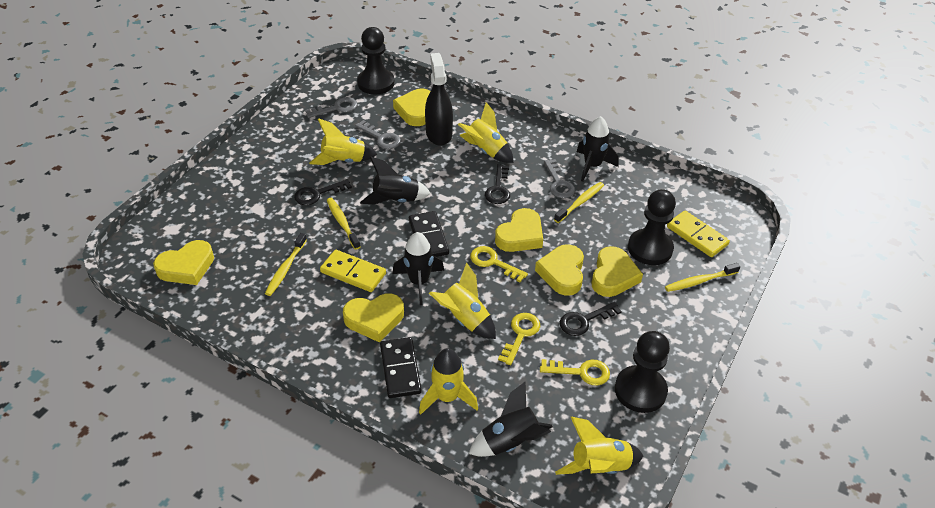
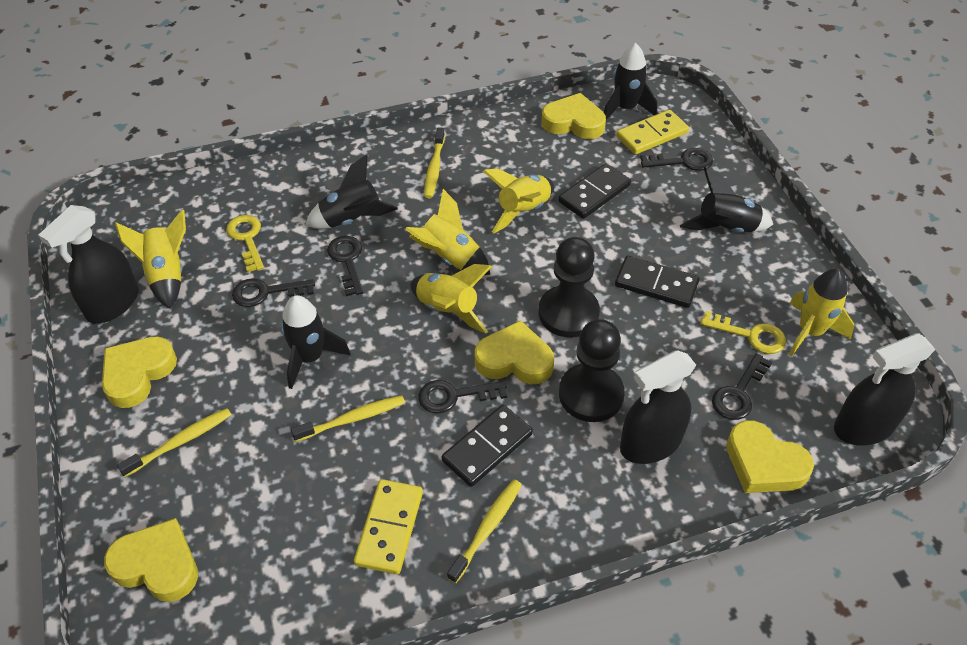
black domino: [380,337,422,398] [409,211,449,257] = 2 -> [442,405,533,487] [558,163,631,219] [615,256,700,308] = 3
black key: [294,179,352,205] [485,164,510,204] [560,302,622,336] = 3 -> [232,278,315,307] [327,236,363,296] [418,380,507,413] [640,148,713,171] [712,353,772,420] = 5
black pawn: [357,27,395,94] [615,331,670,413] [628,189,676,265] = 3 -> [539,237,600,338] [559,319,625,422] = 2
black spray bottle: [425,53,453,146] = 1 -> [38,205,139,324] [620,350,696,464] [834,333,936,446] = 3
grey key: [305,97,357,118] [355,120,401,149] [544,159,575,198] = 3 -> none = 0
yellow heart: [153,240,214,285] [343,293,404,342] [393,89,430,126] [495,208,543,252] [535,244,584,296] [592,246,643,297] = 6 -> [102,337,177,408] [104,518,198,602] [475,320,554,384] [541,93,606,139] [726,420,814,493] = 5
yellow key: [470,246,528,282] [498,313,540,365] [540,359,610,386] = 3 -> [226,215,264,273] [700,311,786,354] = 2

